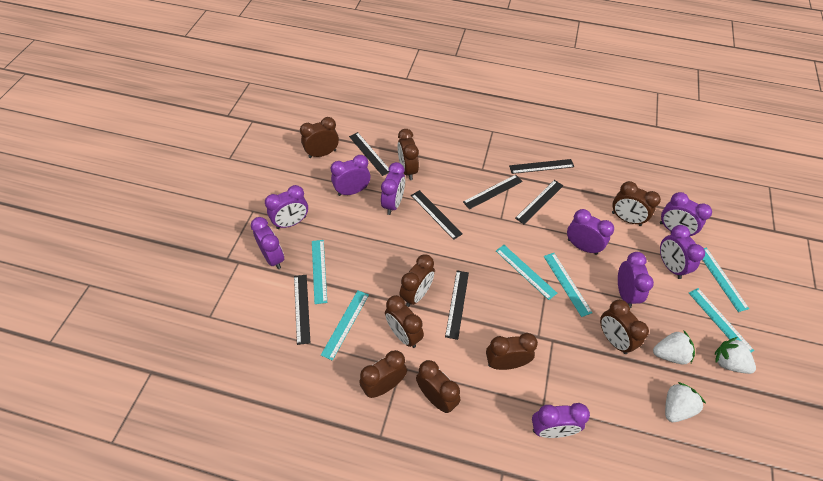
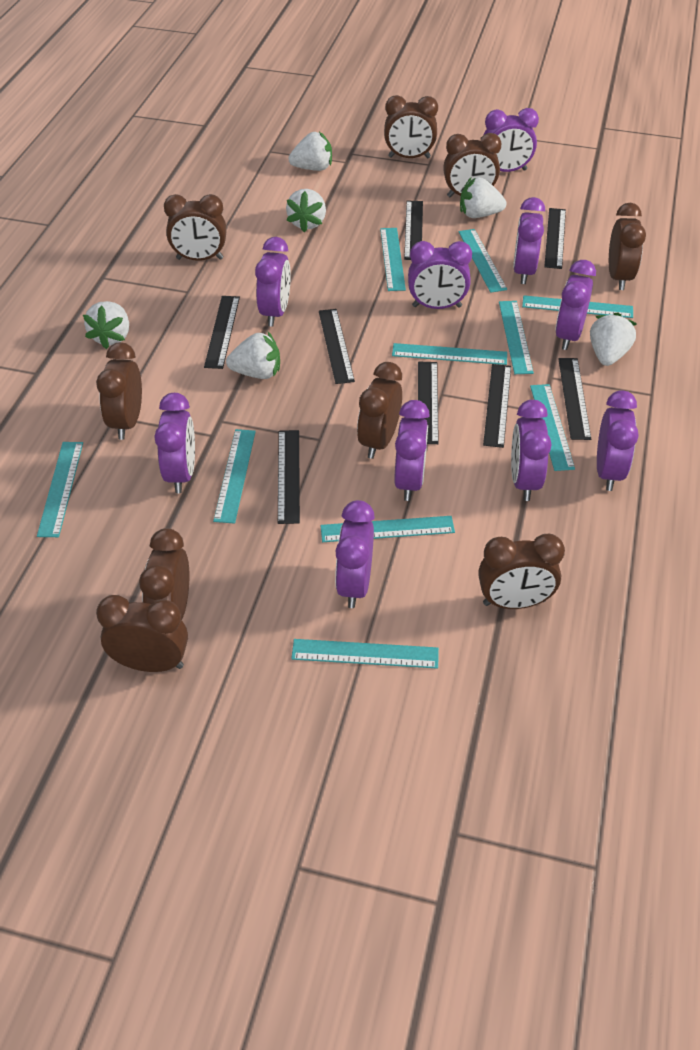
black ruler: [294,275,310,345] [349,132,390,176] [411,190,463,240] [445,270,469,340] [463,175,523,209] [509,159,574,174] [515,180,563,224] = 7 -> [204,296,240,369] [278,430,300,524] [319,309,355,384] [404,201,423,260] [418,362,439,444] [483,364,511,448] [544,208,566,269] [558,358,591,440] = 8
purple clock: [251,217,284,269] [265,185,308,229] [331,155,370,196] [381,162,405,215] [532,403,590,438] [567,209,614,255] [618,252,654,308] [660,192,712,236] [660,225,705,279] = 9 -> [154,393,195,493] [255,237,291,326] [335,500,375,608] [394,400,430,501] [408,241,472,309] [484,108,539,172] [511,400,551,501] [513,197,545,284] [555,260,596,350] [597,391,639,491] = 10
turquoise ruler: [312,240,327,304] [321,290,369,361] [496,245,557,300] [544,253,593,317] [689,288,755,352] [702,248,749,312] = 6 -> [37,442,83,537] [213,429,256,524] [291,639,439,669] [320,516,455,542] [380,228,406,291] [392,343,507,365] [459,229,507,293] [499,301,534,374] [522,295,633,318] [530,384,575,471] = 10
white strawberry: [653,331,695,365] [665,382,706,422] [715,337,756,374] = 3 -> [83,301,129,349] [226,332,280,379] [286,189,326,232] [288,132,332,171] [460,177,506,218] [590,312,637,366] = 6

